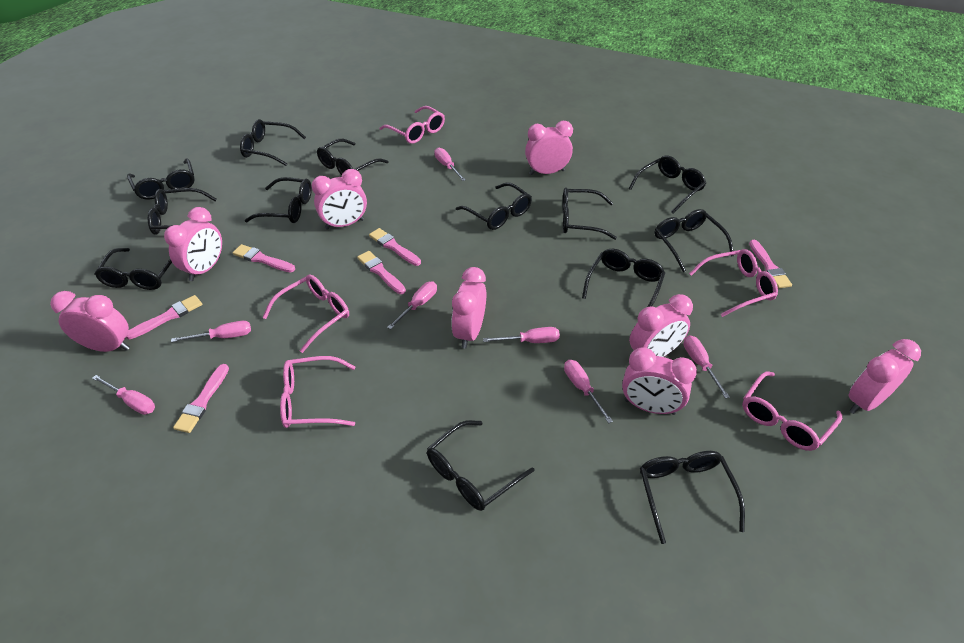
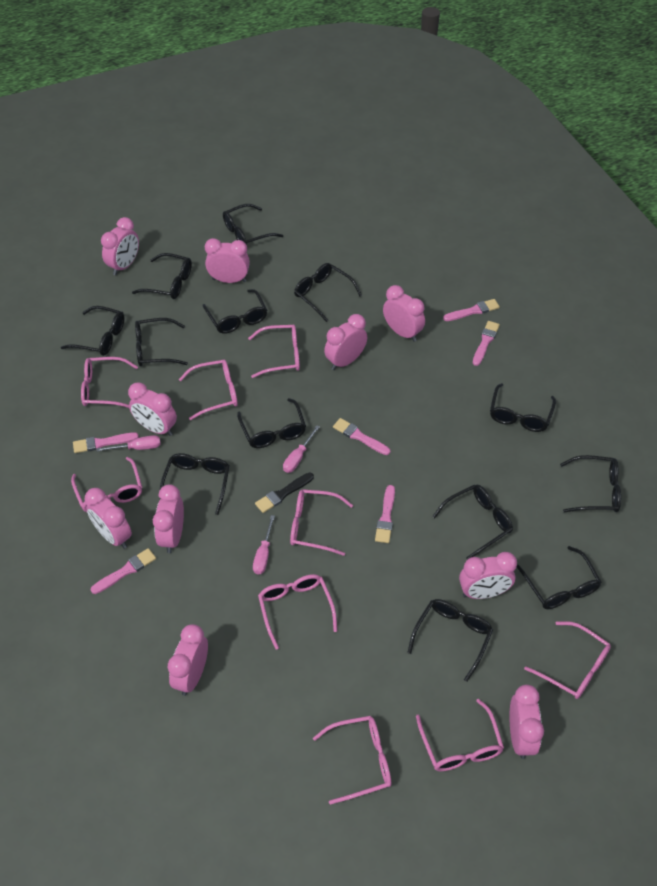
black brush: none = 0 -> [255,472,314,513] = 1
pink clock: [50,291,130,352] [164,207,222,281] [312,169,367,230] [451,267,486,349] [525,121,573,175] [622,347,697,415] [629,294,693,357] [848,339,921,414] = 8 -> [84,488,132,549] [101,217,139,275] [128,382,177,436] [153,484,184,553] [168,624,208,696] [205,238,250,283] [324,314,367,370] [383,285,425,342] [459,552,517,599] [510,685,544,759] = 10
pink glasses: [262,274,349,353] [280,356,355,428] [379,106,445,144] [689,249,778,317] [742,371,842,451] = 5 -> [71,457,142,512] [81,357,138,408] [179,360,238,420] [248,324,300,378] [258,574,337,650] [290,489,353,556] [313,716,391,805] [416,699,504,771] [524,621,611,699] = 9
pink screwdriver: [92,375,155,415] [171,321,251,342] [387,282,437,329] [434,148,466,181] [483,327,560,343] [564,360,613,423] [684,335,730,399] = 7 -> [97,435,161,452] [253,515,275,575] [283,425,320,473] = 3

